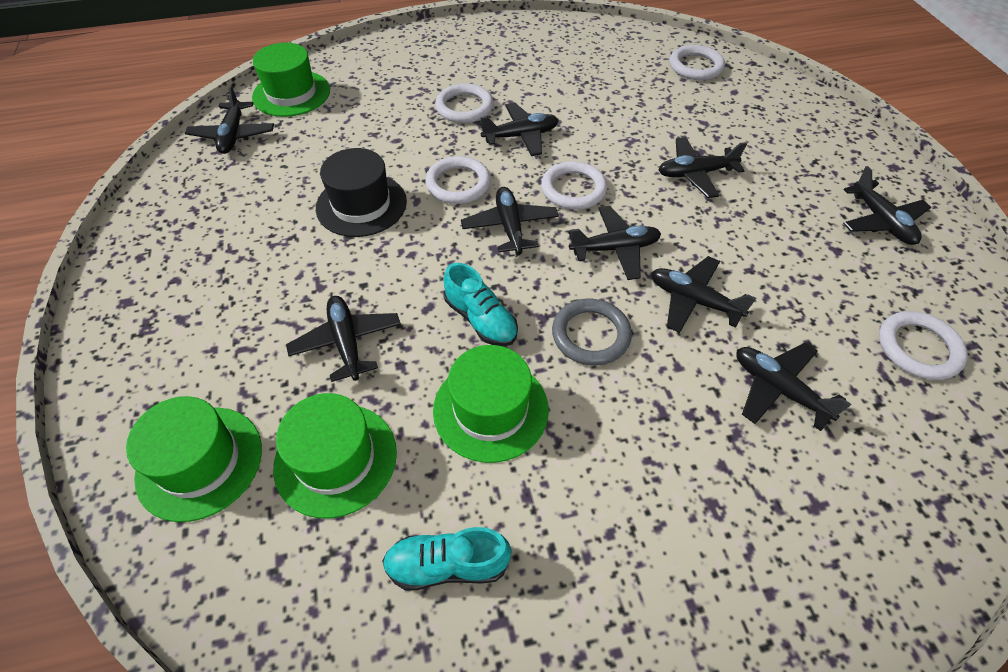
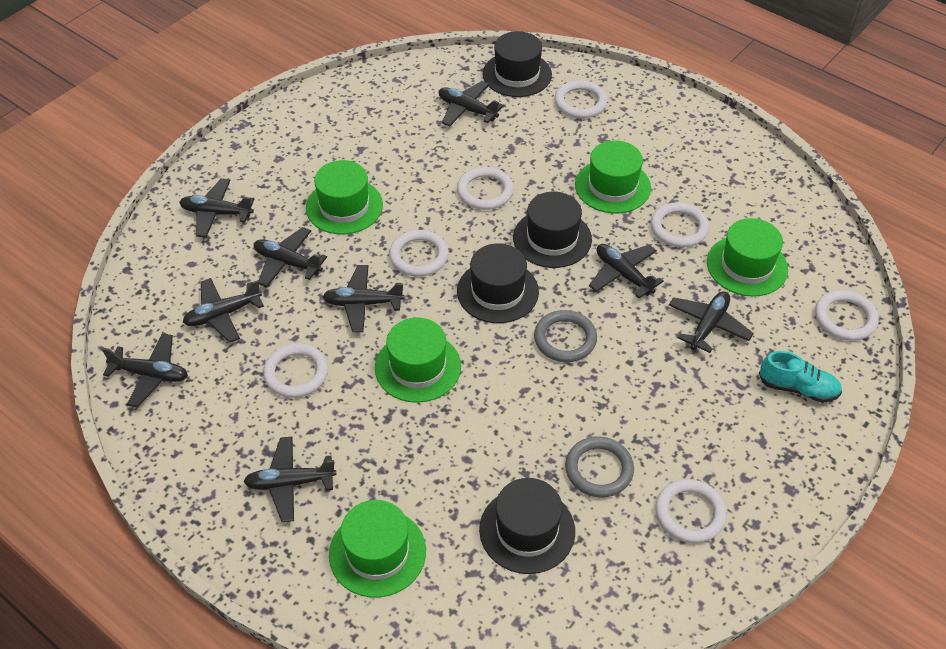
black hat: [316,148,407,237] = 1 -> [457,243,539,323] [479,478,575,574] [483,31,552,97] [513,192,592,268] = 4
green hat: [126,396,262,522] [252,43,330,117] [273,393,397,518] [433,345,549,463] = 4 -> [306,160,383,234] [329,500,426,598] [375,317,461,403] [575,140,651,213] [707,218,788,297] = 5
grey ring: [552,299,632,366] = 1 -> [534,310,597,362] [565,436,634,497] = 2
turquoise shoe: [382,527,511,590] [443,263,518,347] = 2 -> [759,351,842,403] = 1
white ring: [425,156,491,204] [435,83,494,123] [541,161,607,210] [670,45,725,80] [879,311,968,380] = 5 -> [263,343,328,398] [389,230,449,277] [457,167,514,210] [554,80,607,118] [651,202,709,248] [655,479,727,543] [815,290,879,341] = 7

